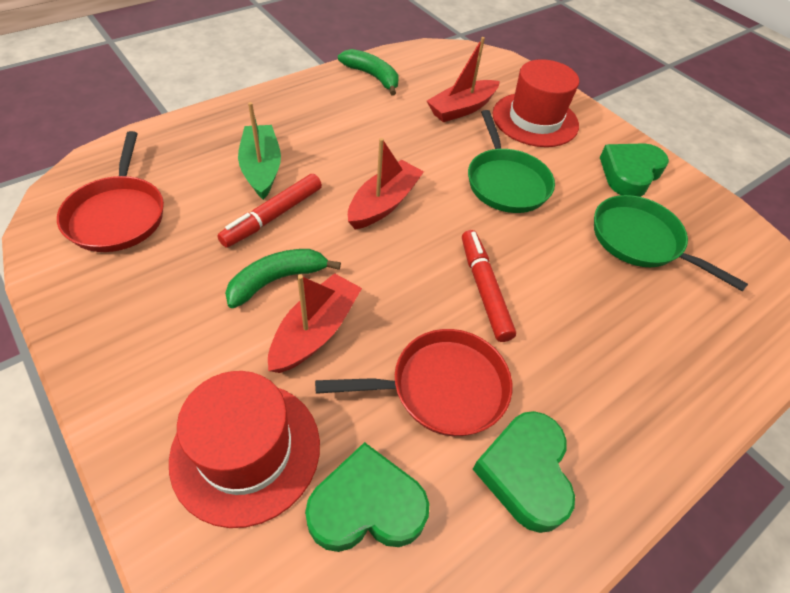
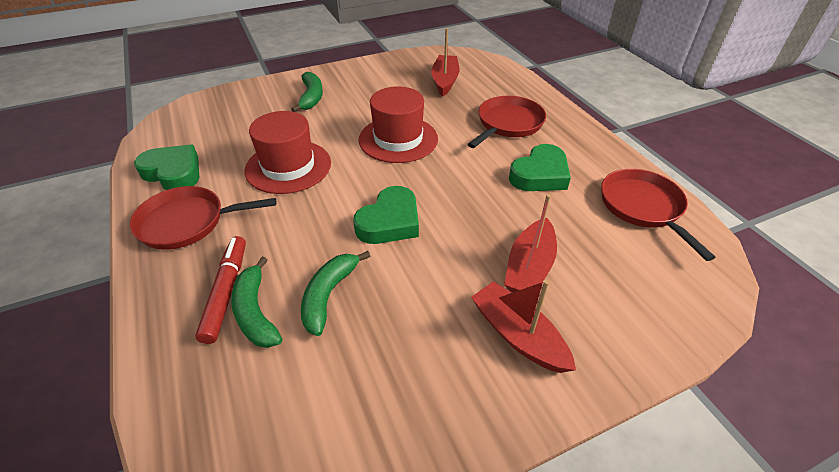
green banana: [225,249,341,308] [338,49,398,95] = 2 -> [231,257,282,348] [291,72,323,112] [301,251,370,336] = 3
green boat: [238,102,281,200] = 1 -> none = 0
green pan: [468,110,555,213] [594,195,748,292] = 2 -> none = 0
red marker: [217,174,322,248] [462,230,516,342] = 2 -> [195,236,246,344] = 1
red pan: [57,131,164,252] [315,329,512,436] = 2 -> [130,186,276,250] [468,96,546,148] [601,169,715,261] = 3

